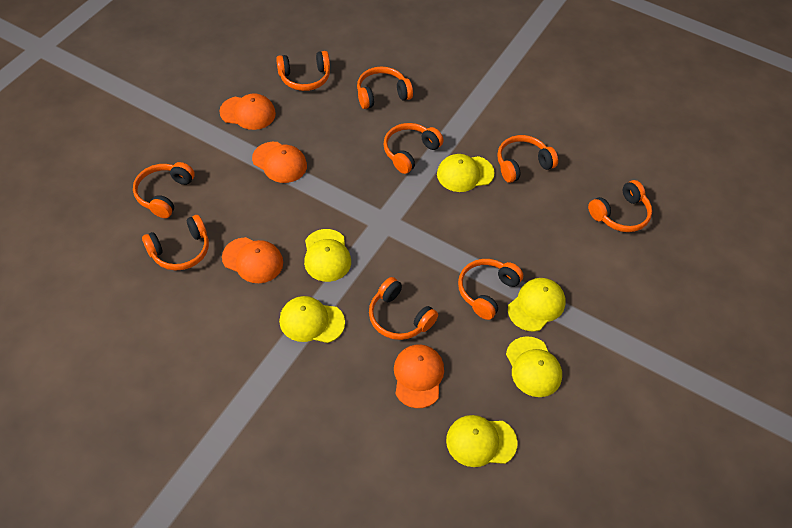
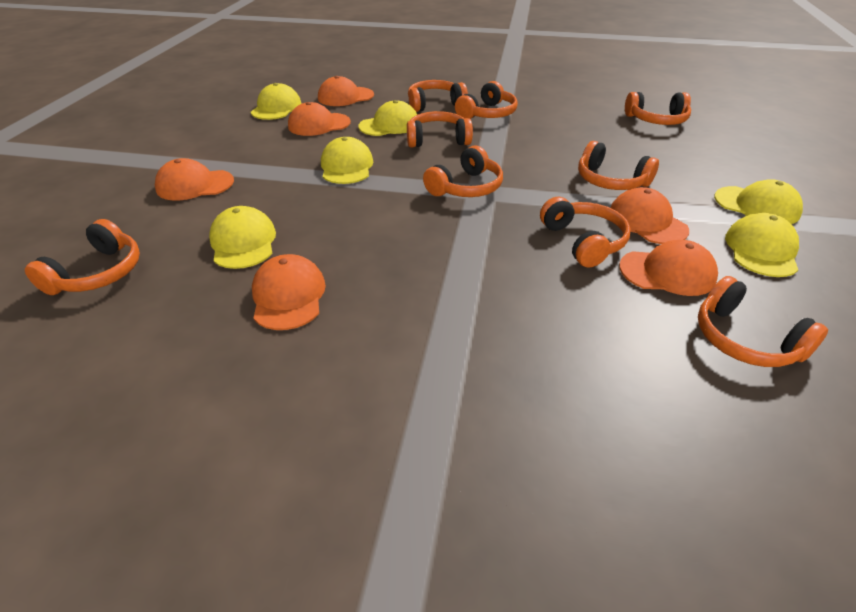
orange cap: [219,93,276,130] [222,237,283,283] [252,142,307,183] [394,344,444,408] = 4 -> [155,158,234,200] [252,254,326,330] [288,102,351,136] [318,76,374,106] [610,187,689,244] [619,240,718,296] = 6

